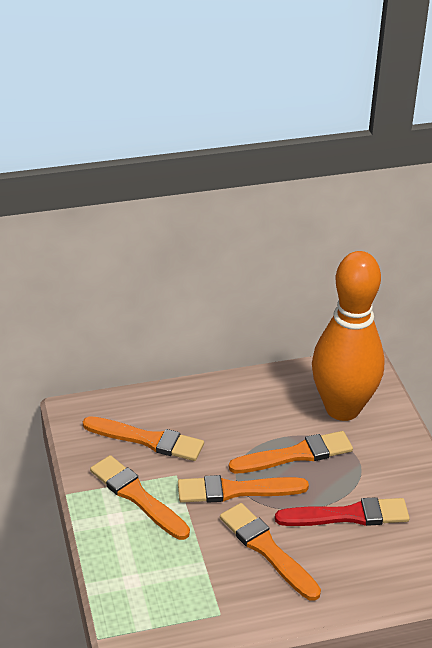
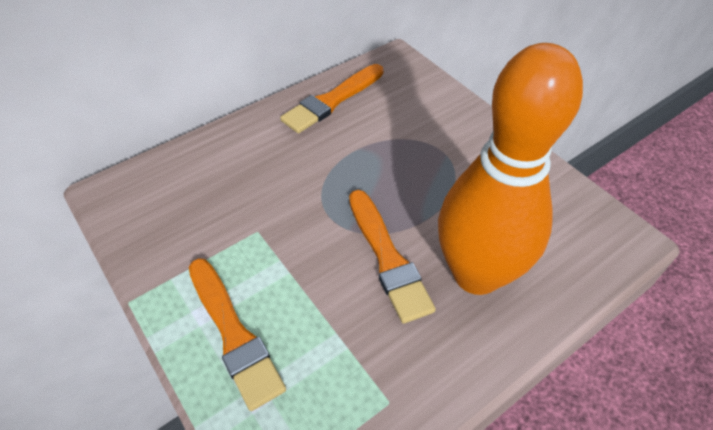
orange brush: [83,416,204,461] [90,455,190,540] [178,475,309,503] [220,503,321,601] [229,431,353,473] = 5 -> [189,258,286,411] [280,64,383,133] [349,190,436,324] = 3
red brush: [275,497,410,526] = 1 -> none = 0

